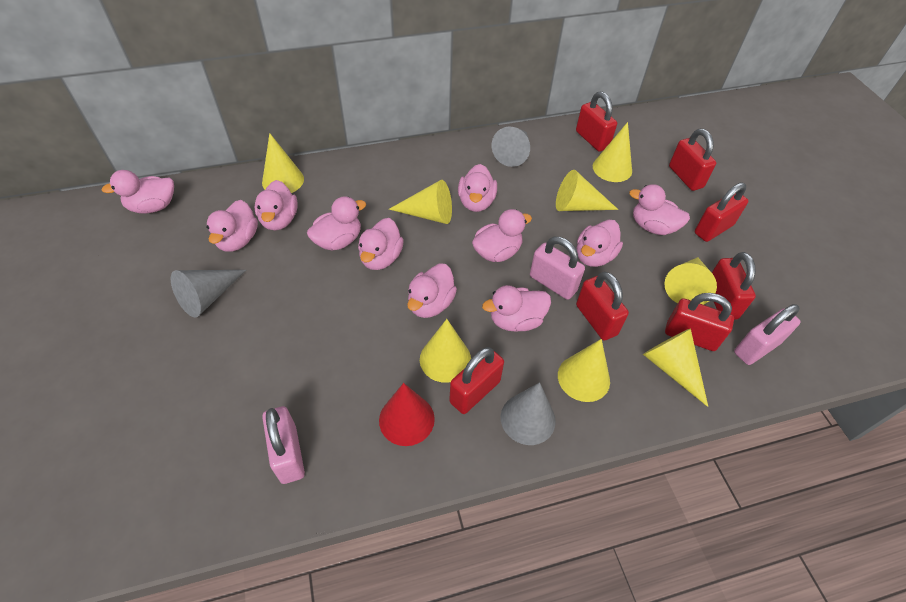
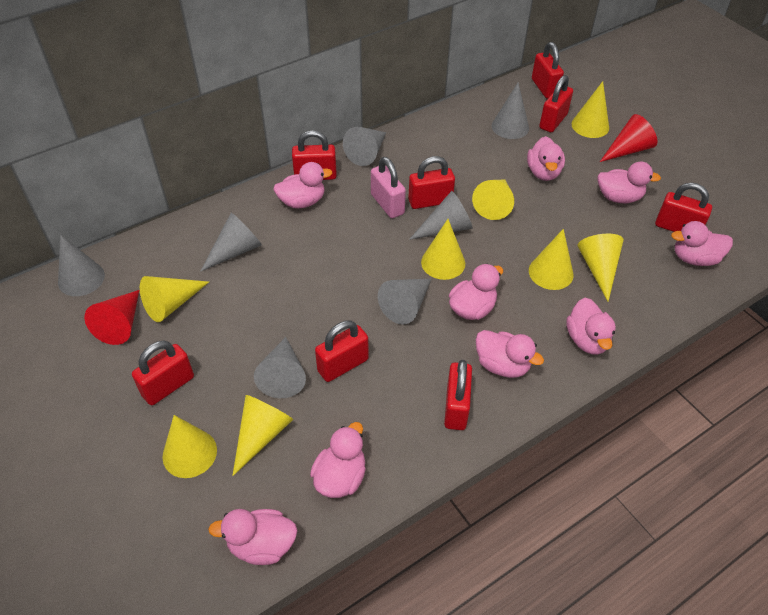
grey cone: [171,270,246,318] [492,127,530,167] [501,382,556,445] = 3 -> [58,235,105,296] [200,213,262,272] [254,337,306,398] [343,127,386,166] [378,278,432,325] [409,191,473,240] [492,83,529,139] = 7
pink duck: [102,170,174,214] [207,200,258,251] [254,180,298,230] [307,196,366,251] [358,218,404,270] [407,264,457,318] [458,164,497,212] [472,209,532,262] [482,285,551,332] [577,220,623,267] [629,184,690,235] = 11 -> [208,509,297,565] [273,162,332,209] [310,422,366,498] [449,264,503,320] [476,330,544,378] [527,136,565,181] [566,298,616,355] [597,161,661,203] [671,221,733,266] = 9
pink padlock: [262,406,305,484] [530,237,585,300] [734,304,800,365] = 3 -> [371,157,406,218] = 1
red cone: [379,383,435,446] = 1 -> [84,290,139,345] [600,114,657,162] = 2
red padlock: [449,347,504,414] [576,91,617,152] [576,272,629,341] [665,293,734,351] [669,129,716,191] [695,182,748,242] [712,252,756,320] = 7 -> [132,341,194,405] [292,130,337,180] [315,320,369,382] [408,156,455,209] [444,360,472,430] [532,42,564,99] [539,75,573,132] [655,183,712,232] = 8

